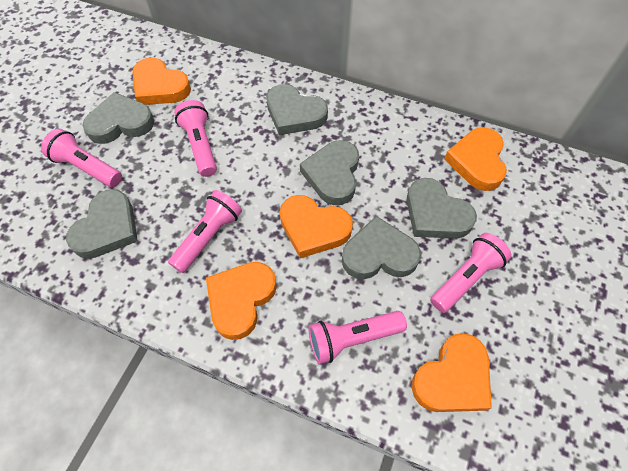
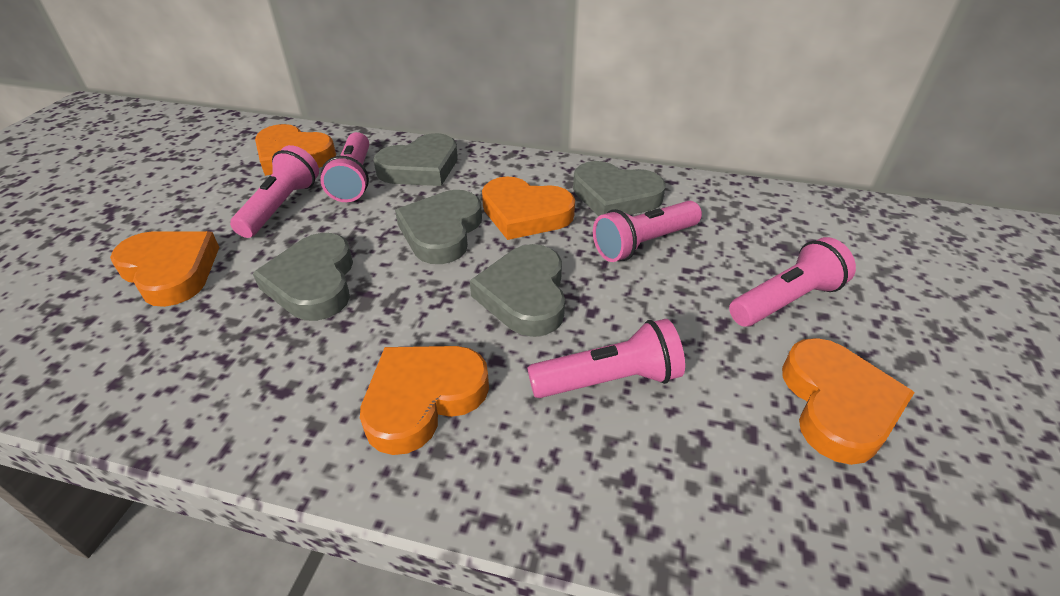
grey heart: [66,189,138,259] [82,92,154,144] [266,84,328,135] [300,140,359,205] [342,216,421,279] [407,178,477,239] = 6 -> [253,233,353,321] [373,133,458,186] [395,190,482,264] [470,244,565,337] [573,161,666,216] = 5

